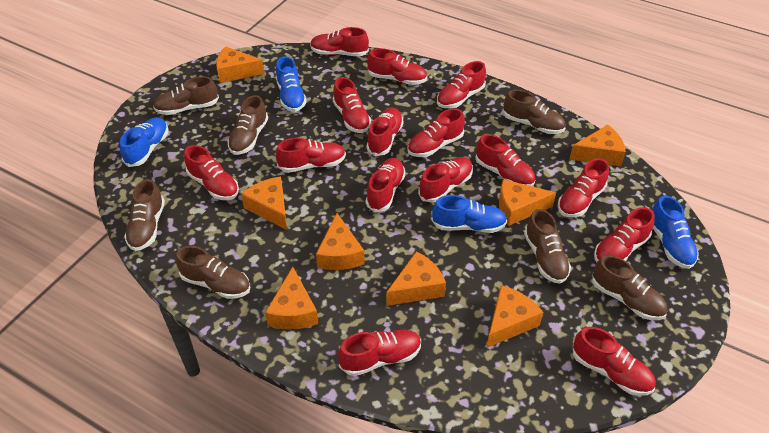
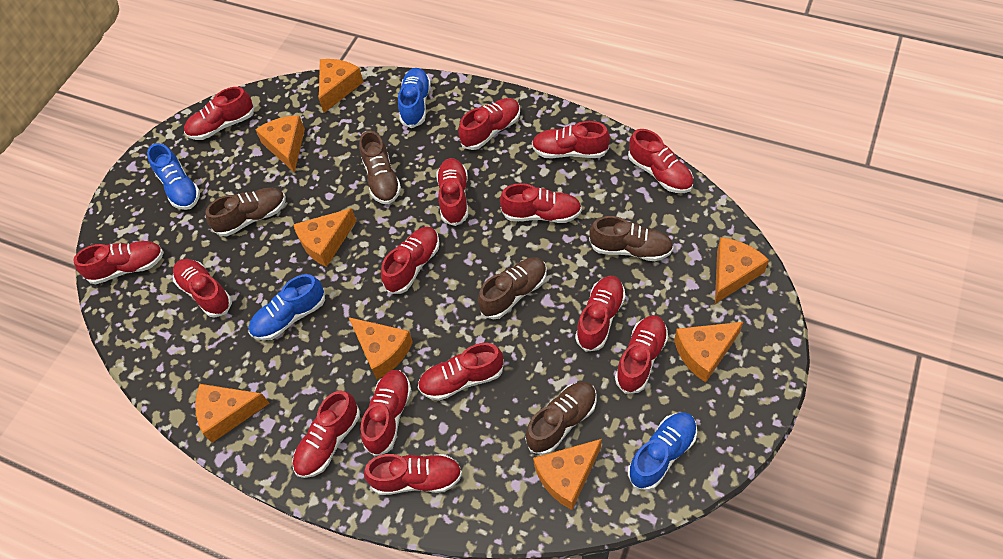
brown shoe: [124,179,165,251] [153,76,219,115] [176,246,250,299] [228,95,268,155] [503,90,565,134] [524,209,571,284] [592,255,668,320] = 7 -> [205,188,286,236] [359,131,401,204] [478,257,547,320] [525,382,597,455] [589,216,673,261] = 5

